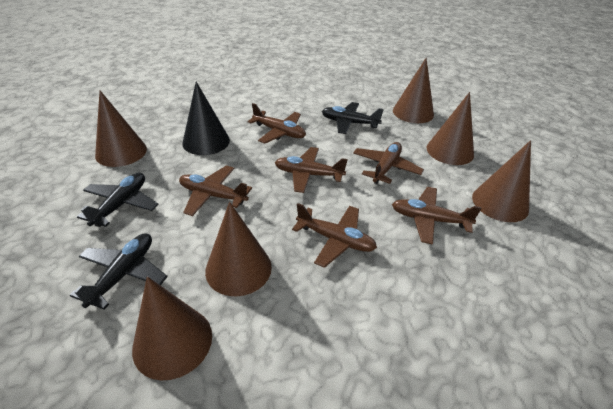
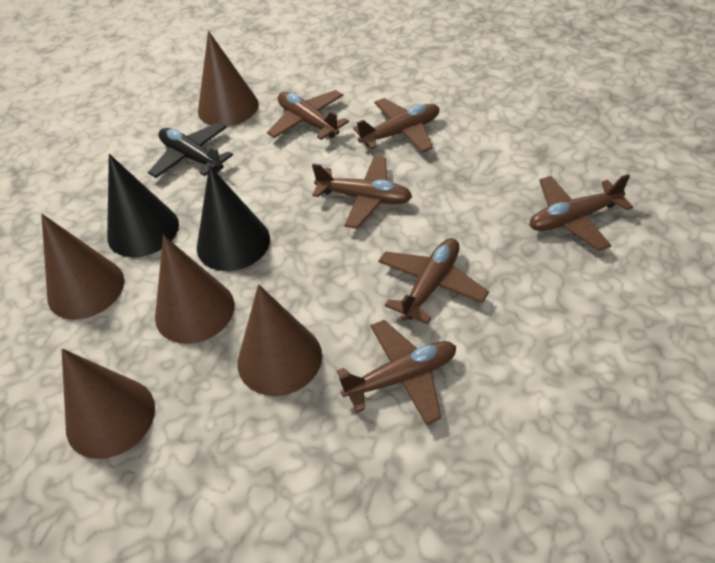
black cone: [182,82,230,155] = 1 -> [107,154,179,257] [197,165,270,271] = 2
black plane: [69,233,168,310] [77,172,158,227] [322,102,384,134] = 3 -> [148,122,233,178] = 1
brown cone: [95,91,147,167] [132,276,212,380] [205,202,272,297] [393,58,434,123] [426,92,474,165] [472,140,531,222] = 6 -> [41,214,124,320] [62,348,155,459] [155,235,234,344] [198,31,259,127] [238,284,322,396] = 5

